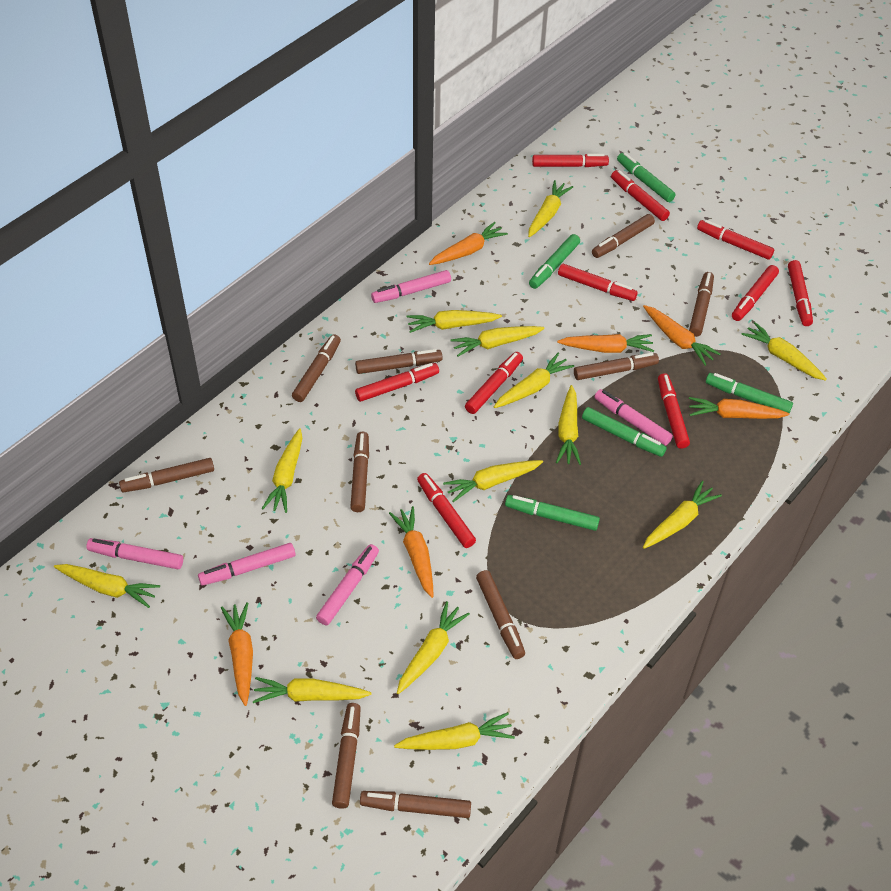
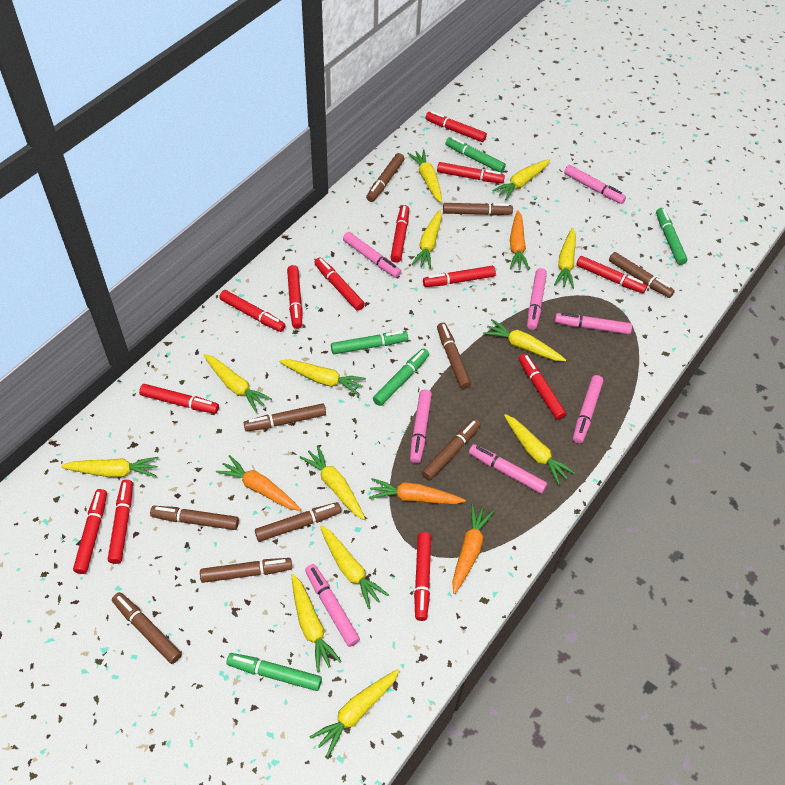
orange carrot: [221,602,253,706] [389,506,433,598] [429,222,508,265] [557,334,654,353] [643,305,721,366] [689,397,789,419] = 6 -> [216,455,301,511] [369,478,466,504] [452,504,494,594] [510,210,530,270] = 4
pink marker: [86,538,183,569] [198,543,295,585] [316,544,379,626] [371,270,451,303] [594,389,673,446] = 5 -> [305,564,360,647] [343,232,401,278] [410,390,432,463] [469,444,547,494] [527,268,547,330] [555,313,632,334] [564,165,626,204] [573,375,603,444] = 8
red marker: [355,363,439,402] [417,473,476,548] [465,352,523,414] [532,154,609,167] [558,264,638,301] [611,170,670,221] [658,373,690,448] [697,220,774,260] [732,265,779,321] [788,260,813,326] = 10 -> [73,489,107,574] [108,480,133,564] [139,384,219,414] [219,290,286,332] [287,265,302,329] [314,257,365,311] [390,205,409,262] [414,532,431,621] [423,266,496,287] [425,111,487,142] [437,162,505,183] [519,354,566,420] [576,256,647,293] = 13

